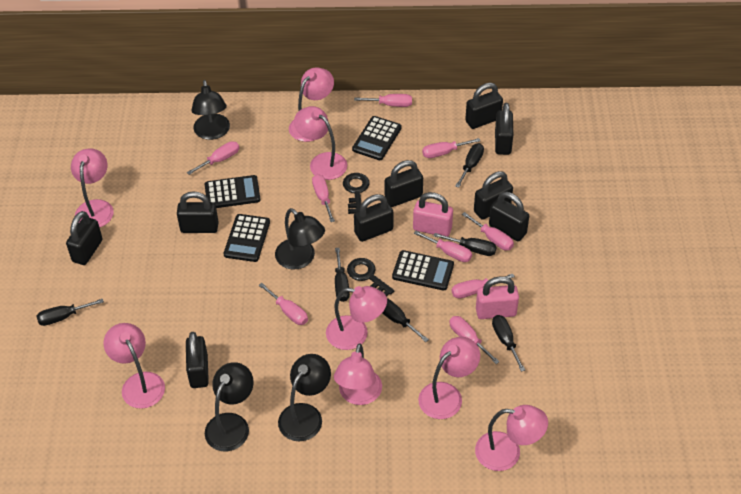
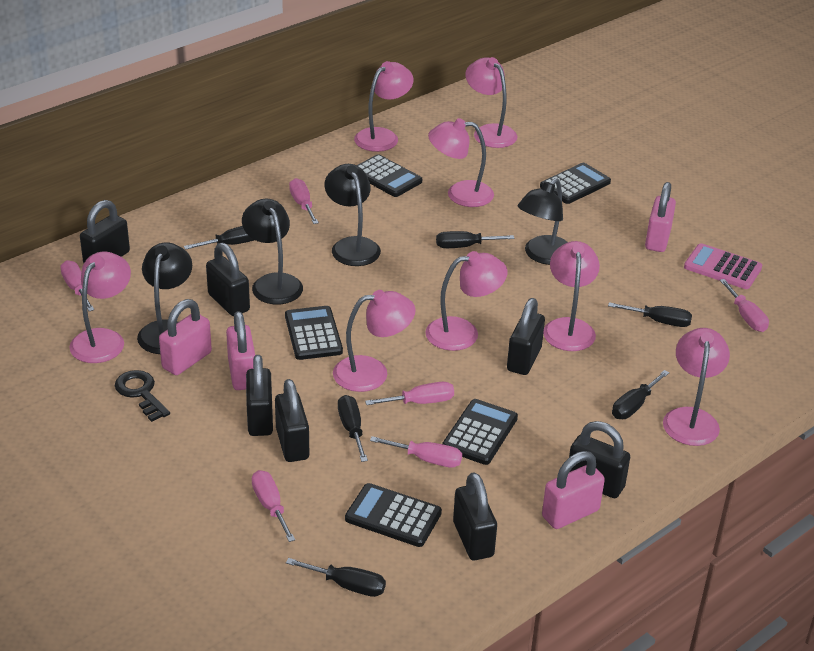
black calculator: [205,175,261,208] [224,214,270,262] [352,116,402,160] [392,250,454,291] = 4 -> [285,306,343,360] [345,483,442,547] [357,154,422,197] [442,399,518,465] [540,163,611,204] = 5
black key: [343,173,370,214] [347,258,394,297] = 2 -> [115,370,170,422] = 1
black padlock: [66,211,103,265] [177,191,218,233] [186,332,209,388] [354,194,393,242] [385,160,423,207] [465,83,503,129] [474,171,513,220] [489,192,529,241] [495,103,513,155] = 9 -> [80,200,130,263] [206,243,250,316] [246,355,273,436] [275,379,309,462] [453,472,497,560] [507,298,545,375] [569,421,630,498] = 7
pink calculator: none = 0 -> [684,243,762,289] = 1
pink padlock: [413,192,453,237] [476,276,519,319] = 2 -> [159,299,212,375] [226,311,255,390] [542,451,605,529] [645,182,676,252] = 4
pink screwdriver: [187,141,239,175] [259,283,308,325] [312,174,335,222] [354,94,412,107] [414,231,472,262] [422,138,480,158] [450,316,500,364] [452,274,515,298] [462,212,514,250] = 9 -> [61,260,94,311] [252,470,295,542] [289,178,319,224] [365,382,454,405] [370,436,462,468] [719,279,769,332] = 6

